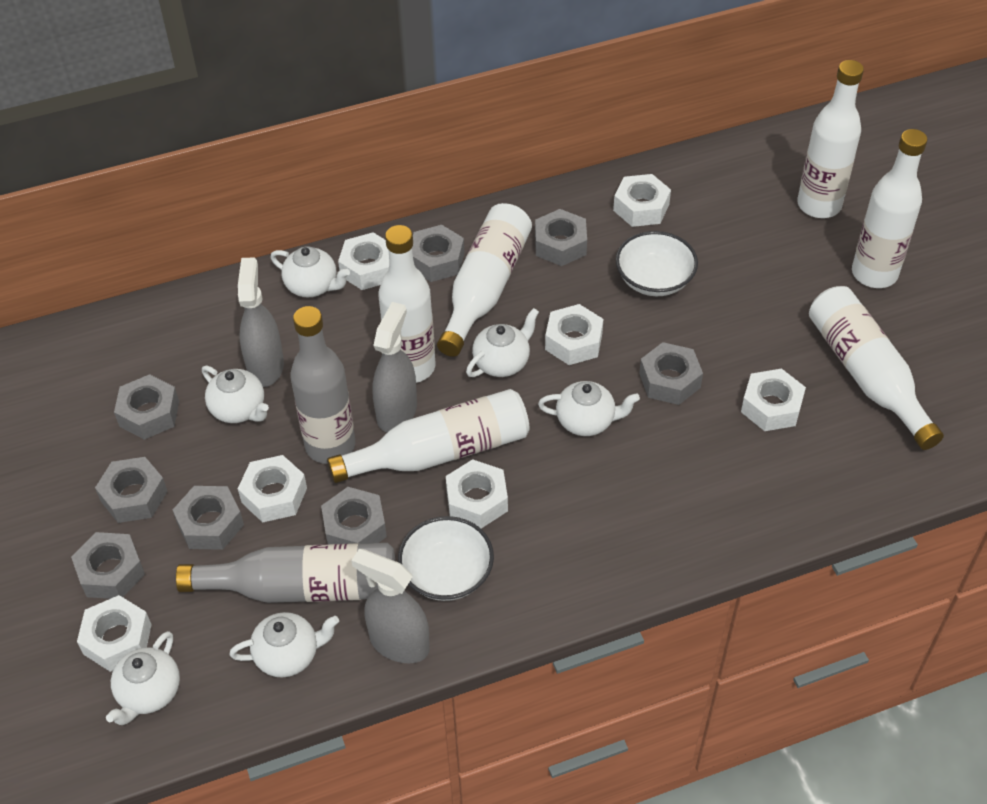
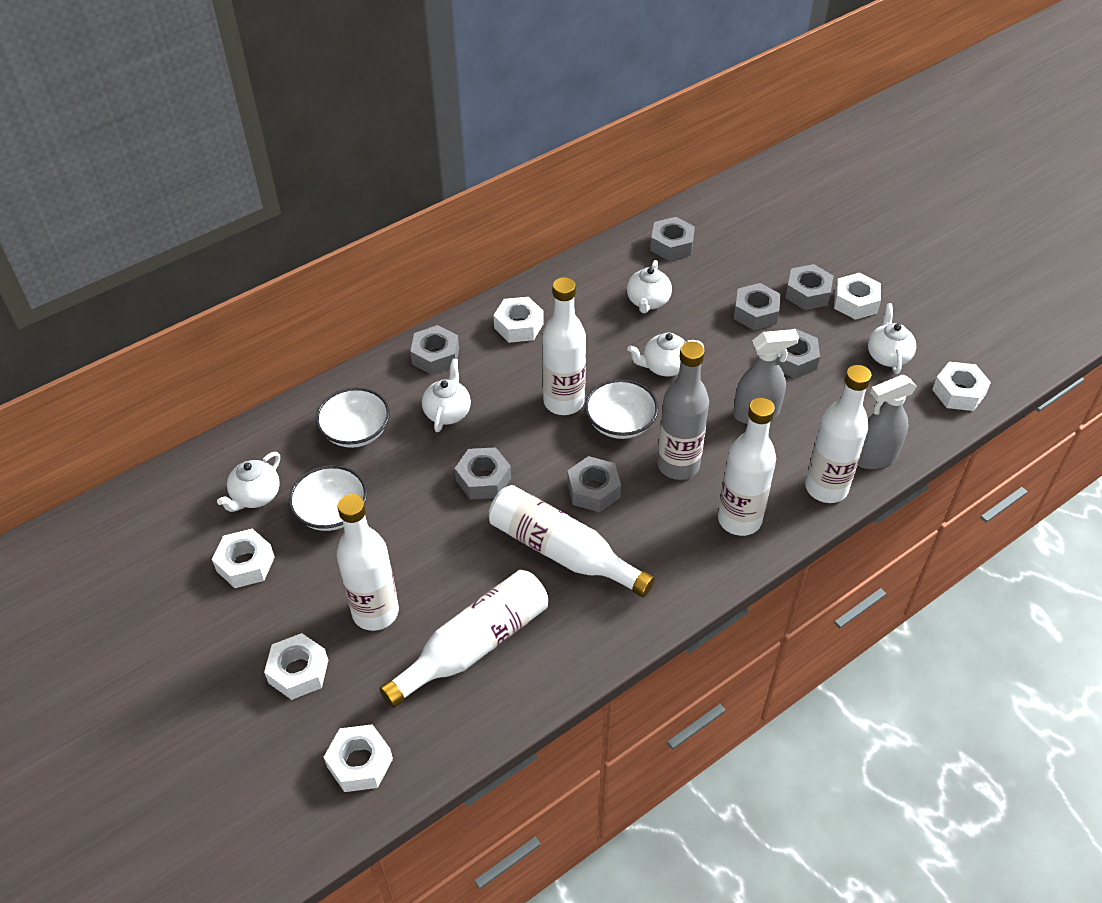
grey bottle: [176,543,395,603] [290,306,355,464] = 2 -> [657,342,709,480] = 1
grey nut: [71,532,145,599] [95,457,168,523] [114,374,179,440] [173,486,244,550] [321,487,387,544] [412,225,464,282] [535,209,587,266] [639,342,703,405] = 8 -> [410,325,459,375] [455,447,511,499] [567,456,621,512] [650,217,695,261] [734,283,781,330] [776,328,820,379] [785,264,834,310] = 7
grey spray bottle: [238,257,284,387] [351,549,430,664] [372,302,417,432] = 3 -> [733,329,799,424] [857,375,917,469] = 2
white bowl: [398,516,494,601] [616,231,698,296] = 2 -> [289,465,367,531] [316,387,390,448] [585,379,659,439] = 3
white nut: [77,595,152,672] [238,455,307,523] [338,232,389,290] [446,459,508,528] [545,304,603,365] [613,174,671,227] [741,369,806,431] = 7 -> [212,529,275,588] [264,633,328,700] [324,724,393,792] [493,297,544,343] [834,273,881,320] [932,362,991,411] = 6
white teapot: [106,631,180,725] [202,366,269,423] [229,612,339,678] [271,246,350,297] [466,308,539,377] [538,381,640,436] = 6 -> [217,452,280,512] [422,358,471,432] [627,260,672,313] [627,333,704,377] [868,303,916,374] = 5

